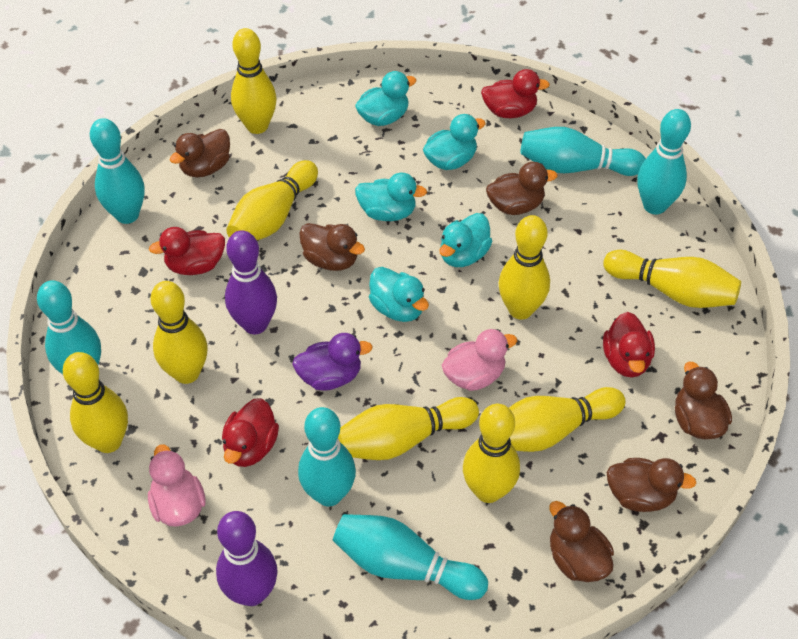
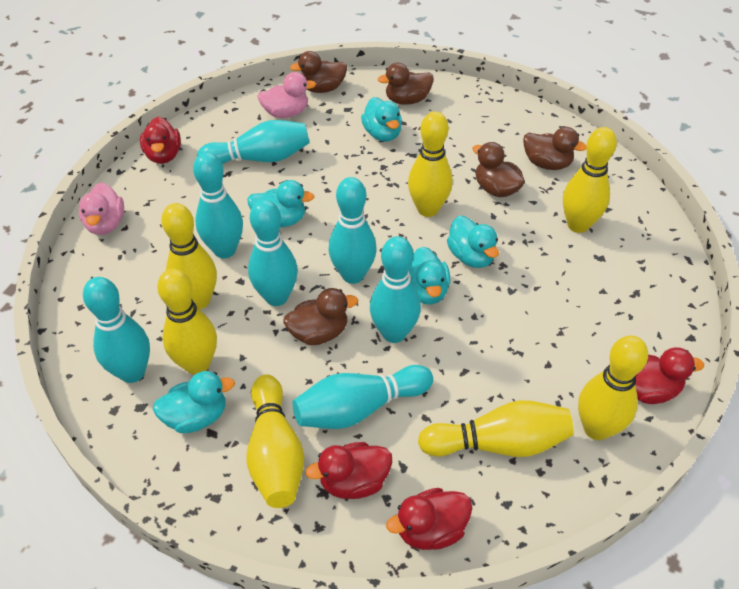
brown duck: [170,129,230,178] [299,223,365,271] [486,162,558,215] [549,501,614,582] [606,458,696,512] [675,362,732,439] = 6 -> [283,288,358,345] [290,51,347,93] [378,63,434,105] [472,142,525,197] [523,127,587,170] = 5
purple bowling pin: [216,511,277,606] [225,230,277,334] = 2 -> none = 0
purple duck: [292,333,373,391] = 1 -> none = 0
turquoise bowling pin: [37,280,101,374] [90,118,145,224] [298,407,356,507] [333,514,488,600] [520,127,646,176] [637,109,691,215] = 6 -> [83,277,150,383] [193,152,243,258] [197,120,310,164] [248,200,298,306] [292,365,433,429] [329,177,377,284] [370,236,421,343] = 7
yellow bowling pin: [63,352,128,453] [151,281,207,384] [226,160,318,240] [231,28,277,134] [338,397,479,460] [463,404,520,503] [499,215,550,320] [509,387,626,452] [603,250,741,308] = 9 -> [157,269,217,375] [161,203,217,309] [247,375,304,508] [408,111,453,217] [418,400,574,457] [563,127,617,233] [578,336,648,440] = 7

